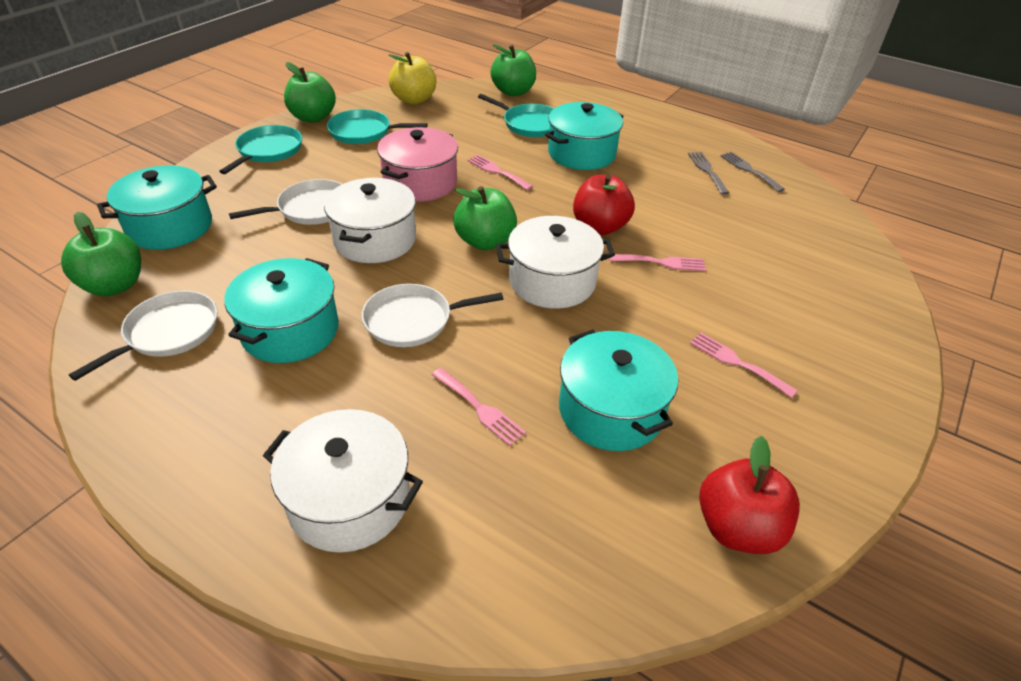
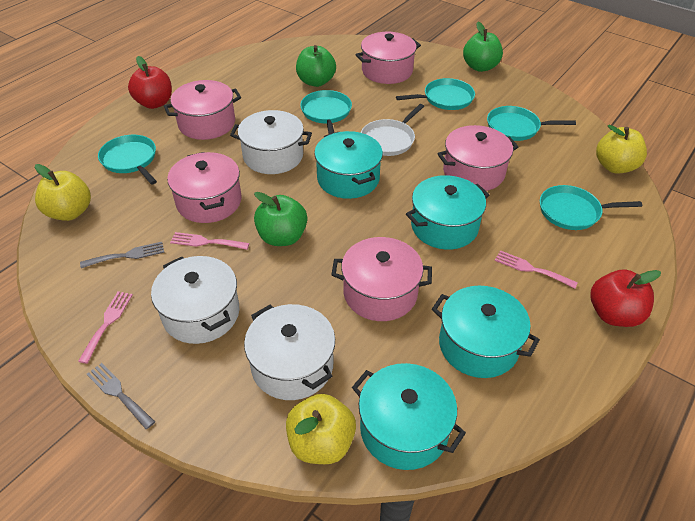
green apple: [61,212,141,296] [284,62,336,123] [453,186,517,250] [490,44,536,96] = 4 -> [254,192,307,246] [296,45,336,87] [463,22,503,72] = 3
pink fork: [432,368,526,446] [467,155,533,190] [610,254,706,271] [690,332,798,398] = 4 -> [78,291,133,364] [170,232,249,250] [495,250,578,289] = 3
pink pot: [377,127,458,202] = 1 -> [164,80,241,140] [167,152,242,223] [331,237,432,321] [356,32,421,84] [437,125,518,191] = 5
turquoise pan: [219,125,302,174] [327,109,428,144] [478,94,554,137] = 3 -> [98,135,157,185] [300,90,352,134] [396,78,475,110] [487,106,576,141] [540,185,642,230] = 5
white pan: [69,291,217,381] [229,179,342,225] [362,284,503,347] = 3 -> [361,104,424,156] = 1
yellow apple: [388,52,436,104] = 1 -> [35,164,91,221] [286,394,356,464] [596,125,647,174] = 3

